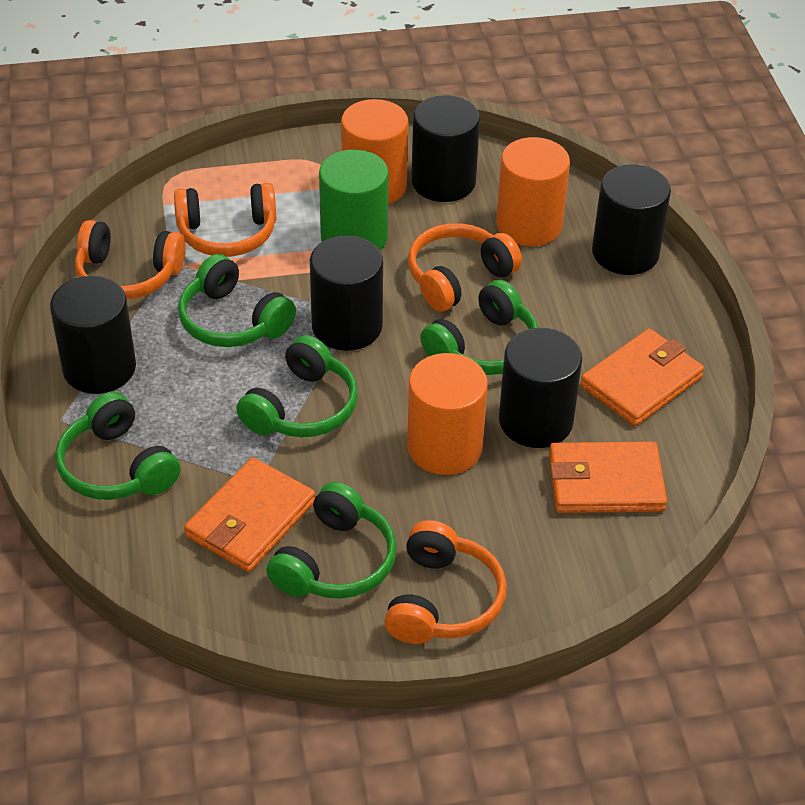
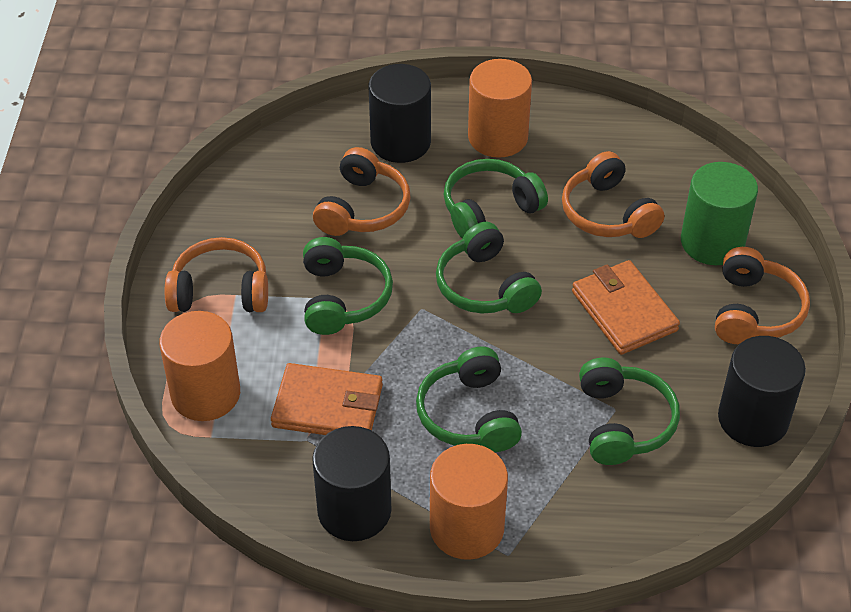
black cylinder: [50,276,136,394] [310,235,383,351] [411,95,480,202] [499,328,582,448] [592,164,671,275] = 5 -> [312,426,391,541] [369,64,431,163] [718,336,806,447] = 3
orange wallet: [184,457,315,572] [549,442,667,513] [580,329,704,426] = 3 -> [271,363,383,435] [572,260,680,355] = 2

